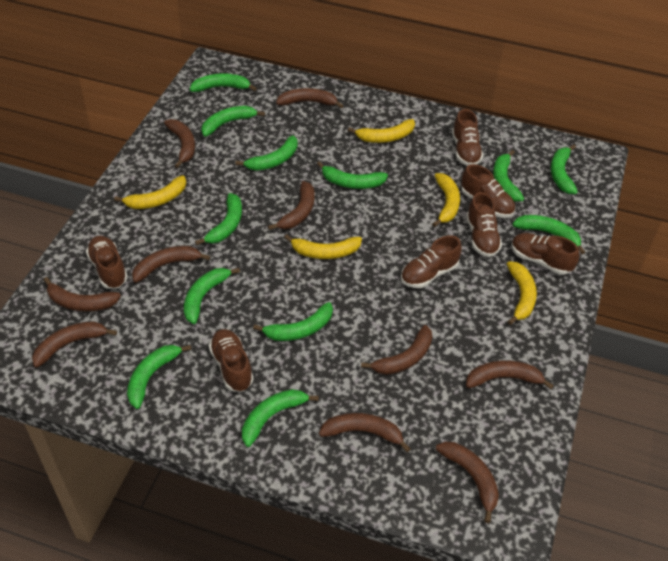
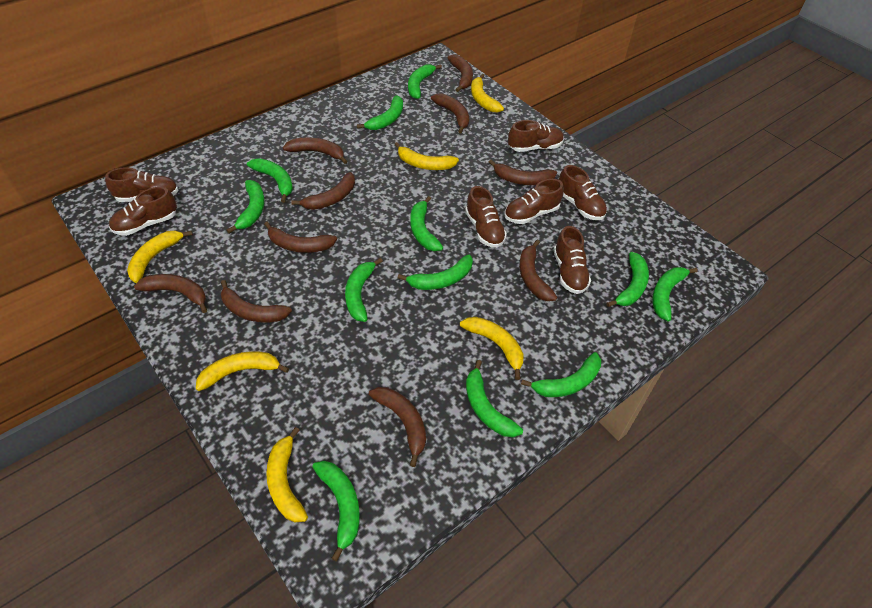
yellow banana: [114,175,186,209] [284,234,362,259] [348,119,415,143] [432,173,460,227] [507,261,537,325] = 5 -> [127,231,193,283] [196,351,289,391] [266,427,308,522] [394,142,459,170] [460,317,523,380] [471,74,504,113] = 6

